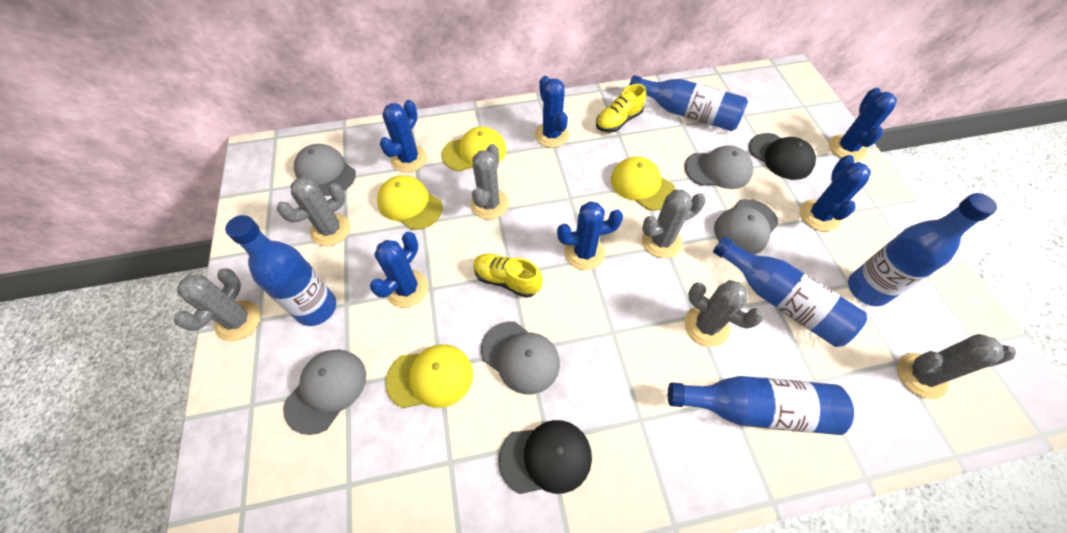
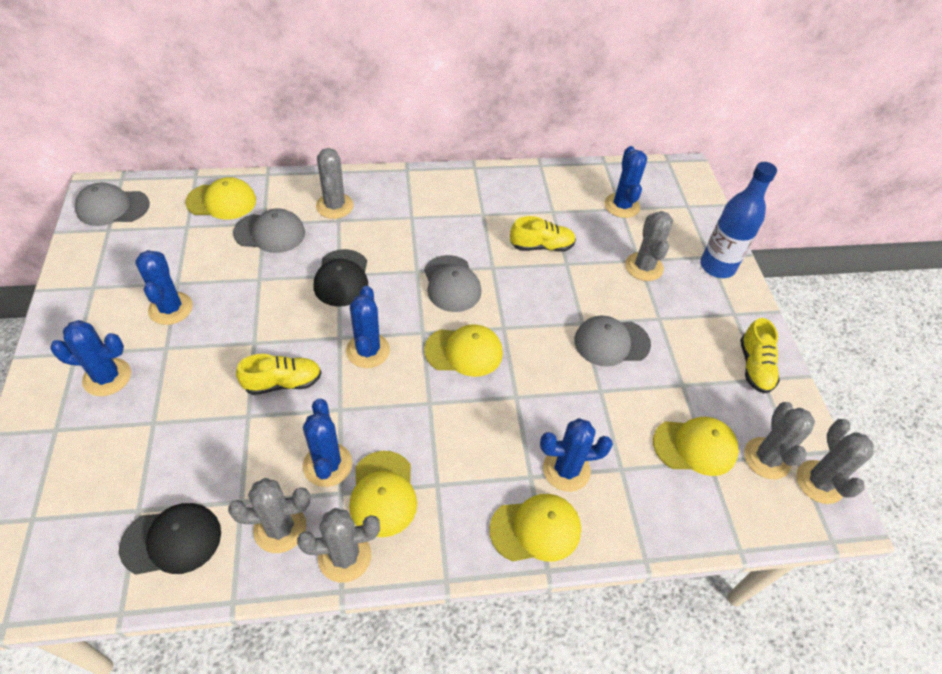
blue bottle: [225,215,336,326] [629,75,748,131] [668,376,854,435] [713,237,867,347] [848,193,997,306] = 5 -> [700,162,777,278] = 1
grey cap: [283,349,366,435] [294,144,356,196] [481,322,560,394] [685,145,753,189] [714,199,779,255] = 5 -> [75,182,150,226] [233,209,305,253] [424,255,481,312] [574,316,651,366] = 4
yellow cap: [377,175,443,230] [385,344,473,408] [442,126,507,171] [611,156,676,211] = 4 -> [185,177,256,220] [349,451,417,537] [424,324,503,377] [489,494,581,562] [653,417,739,476] = 5
yellow shoe: [473,253,543,298] [596,84,646,132] = 2 -> [236,354,321,395] [510,216,576,252] [740,318,780,394] = 3

